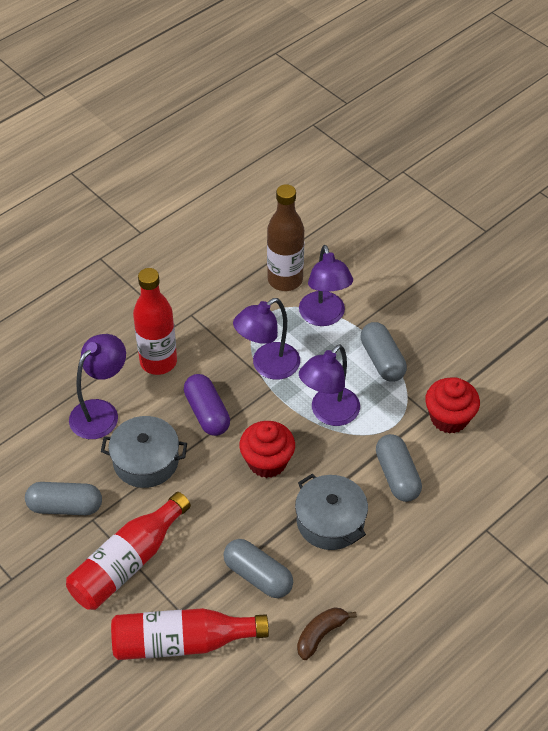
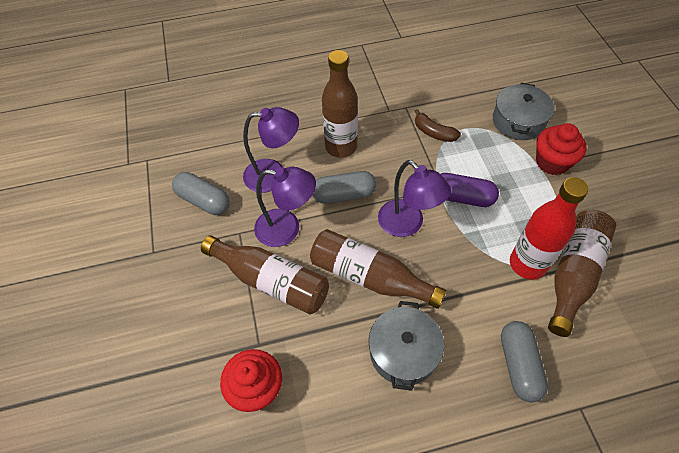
brown bottle: [267,184,304,291] = 1 -> [201,235,329,314] [310,229,446,309] [322,50,358,158] [548,210,616,337] = 4
grey capsule: [25,482,102,515] [224,539,293,598] [361,322,407,382] [376,434,422,502] = 4 -> [172,172,230,215] [312,171,376,204] [501,321,548,402] = 3
purple lamp: [69,334,126,439] [233,298,300,380] [299,245,353,326] [299,344,360,426] = 4 -> [243,107,299,193] [254,167,316,247] [378,160,451,237] = 3
red bottle: [66,492,191,610] [111,608,269,660] [133,268,177,375] = 3 -> [510,177,588,280] = 1

